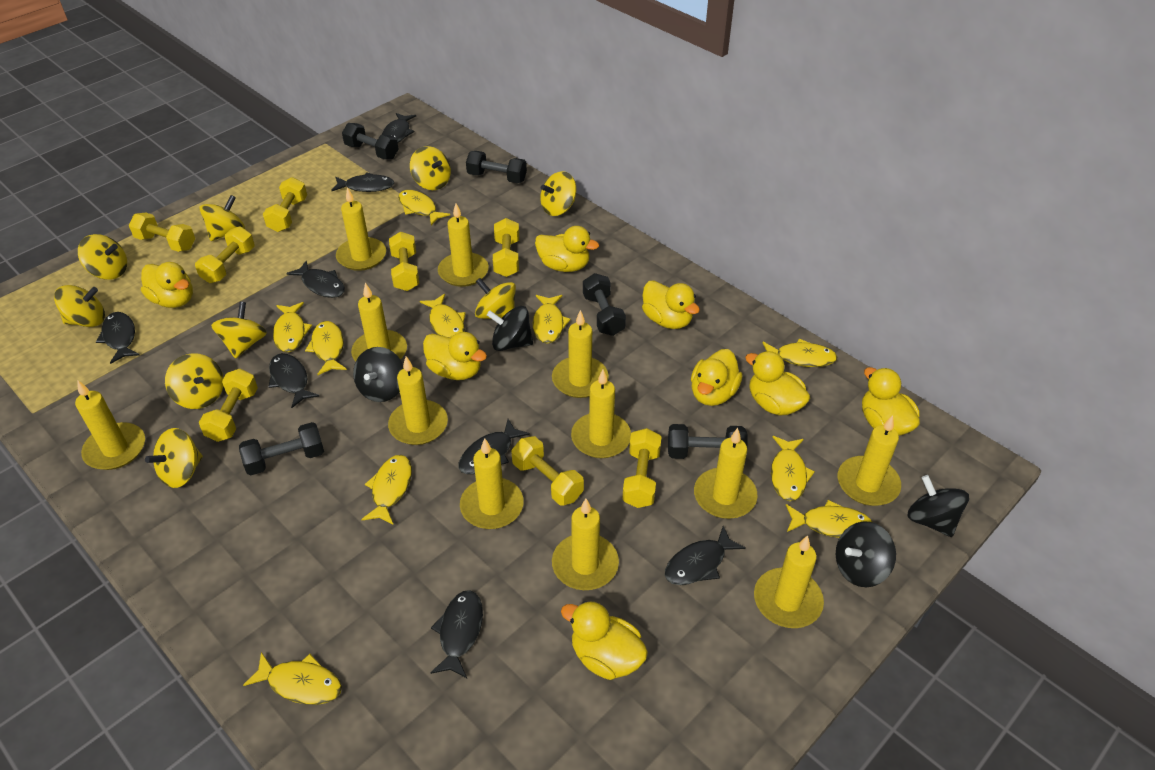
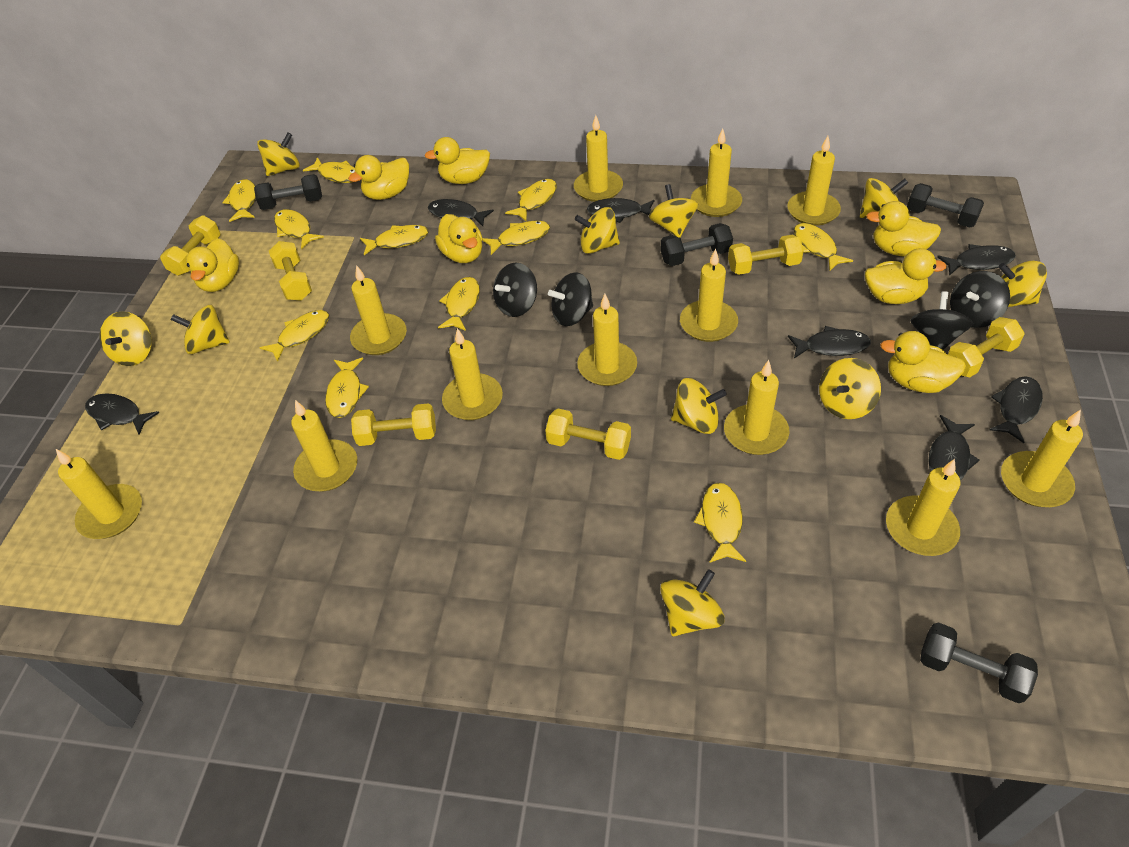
black dumbbell: [239,422,324,475] [342,123,398,159] [466,151,527,183] [583,273,626,336] [668,424,748,459] = 5 -> [254,174,322,210] [661,223,733,266] [907,183,984,228] [920,622,1038,703] = 4
black fish: [96,312,140,364] [268,353,319,408] [286,260,345,298] [331,173,394,192] [382,113,416,143] [430,590,483,678] [459,419,530,474] [665,526,746,585] = 8 -> [85,393,159,434] [428,199,494,226] [587,198,654,223] [788,326,871,358] [928,415,980,480] [937,244,1016,275] [989,376,1043,443] = 7
yellow duck: [141,262,193,308] [423,332,487,380] [535,226,599,272] [561,601,648,680] [642,280,700,329] [691,349,743,406] [745,351,810,416] [862,367,920,436] = 8 -> [186,238,239,292] [348,155,409,200] [424,137,490,184] [435,214,483,263] [865,248,947,304] [866,201,941,256] [880,331,966,393] = 7
yellow dumbbell: [129,213,195,252] [195,227,255,283] [199,369,258,442] [263,177,307,232] [389,232,419,291] [493,218,519,277] [511,436,584,505] [622,428,661,508] = 8 -> [160,216,220,276] [269,241,312,301] [351,403,436,446] [545,409,631,460] [728,235,804,275] [948,317,1025,377] = 6
yellow fish: [243,652,342,705] [273,302,312,352] [305,321,347,375] [361,455,412,524] [398,190,450,225] [420,294,466,337] [533,295,571,344] [763,339,838,367] [771,436,815,501] [786,500,873,538] = 10 -> [222,179,256,222] [260,310,329,362] [274,209,324,249] [303,157,355,183] [325,358,369,418] [360,225,429,255] [438,277,480,331] [482,221,550,255] [505,179,557,222] [694,483,746,563] [794,223,853,271] = 11
yellow spinning top: [54,285,105,327] [78,234,127,280] [145,428,203,488] [165,353,224,409] [199,195,245,241] [211,302,267,359] [410,146,451,190] [475,278,516,319] [540,171,576,216] = 9 -> [100,312,152,366] [170,305,230,354] [257,133,300,176] [575,207,620,254] [649,184,698,238] [660,569,725,636] [671,378,727,434] [819,358,881,419] [860,178,908,218] [998,261,1047,307] = 10

